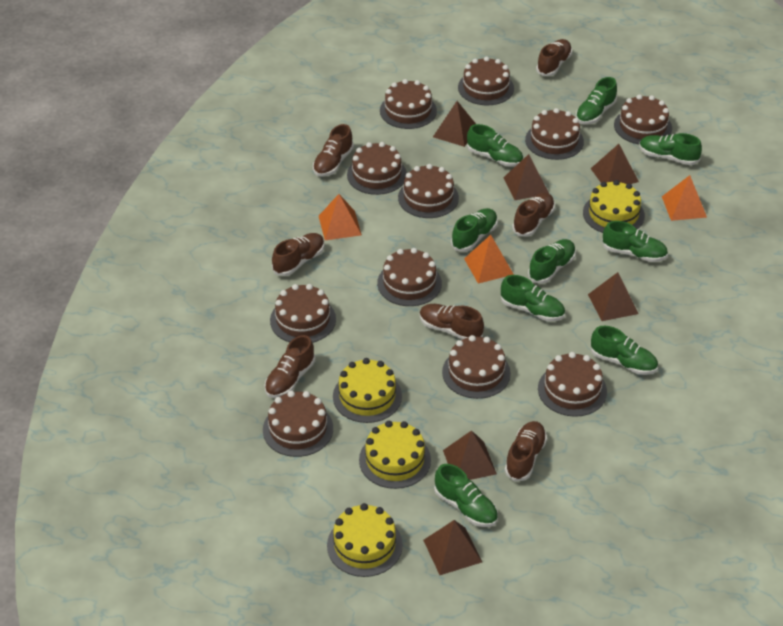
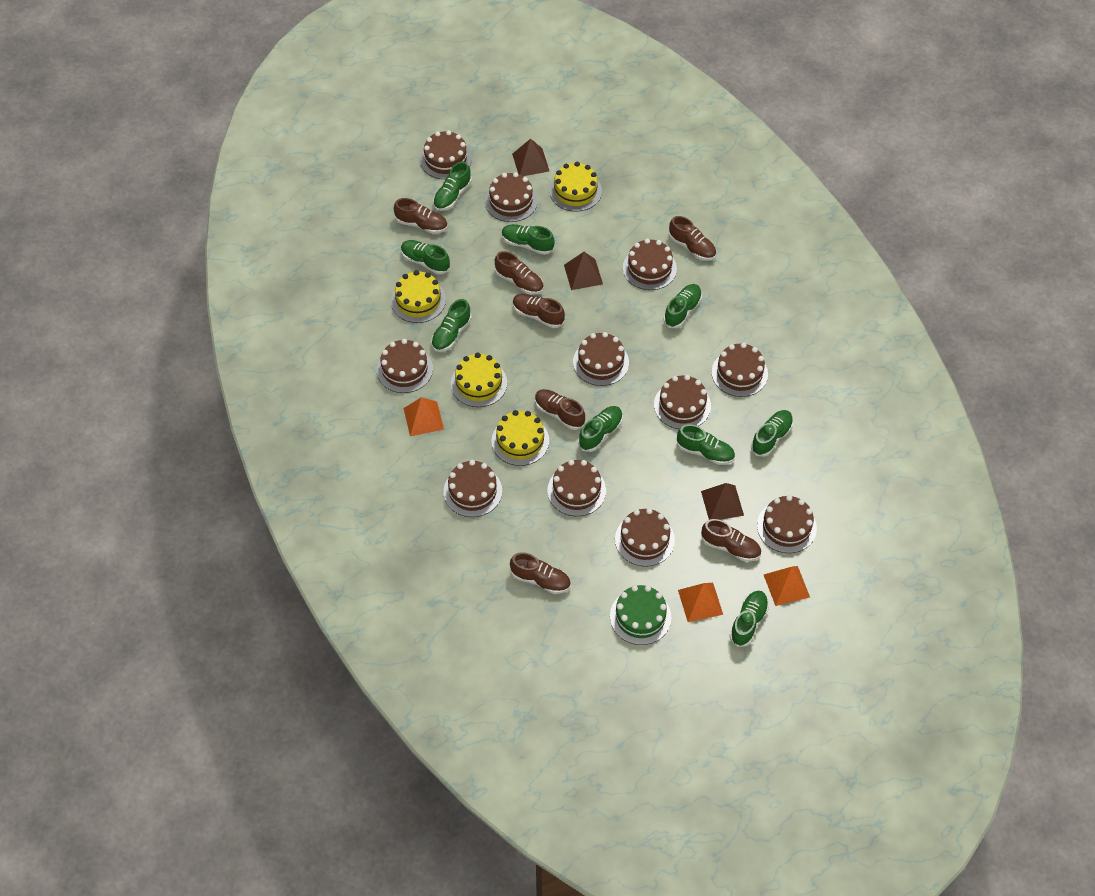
brown pyramid: [423,520,482,575] [433,101,476,147] [443,430,497,480] [503,154,549,200] [588,272,639,321] [591,144,639,184] = 6 -> [512,139,549,176] [564,252,603,290] [701,483,744,520] = 3
green cake: none = 0 -> [610,585,671,645] = 1

